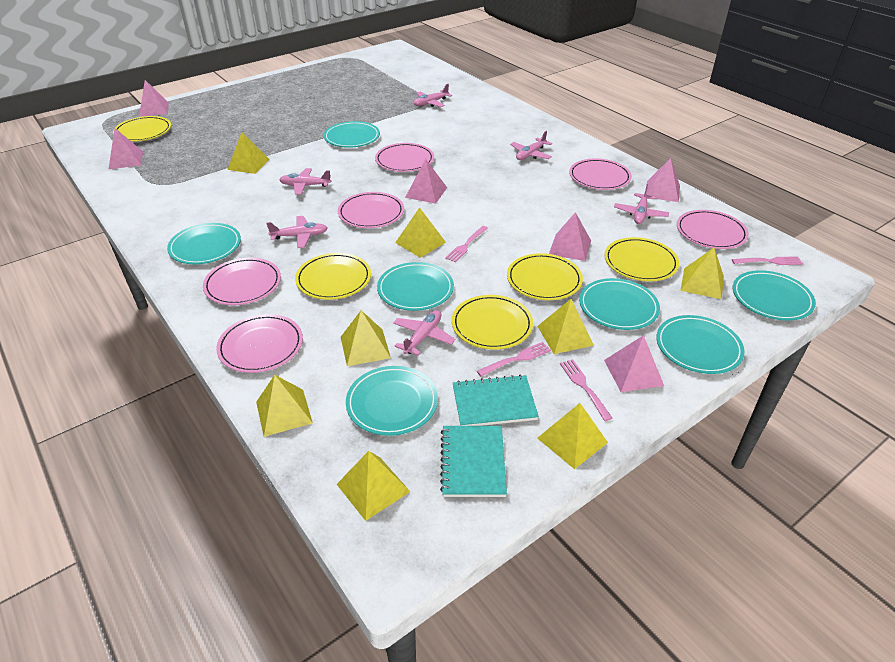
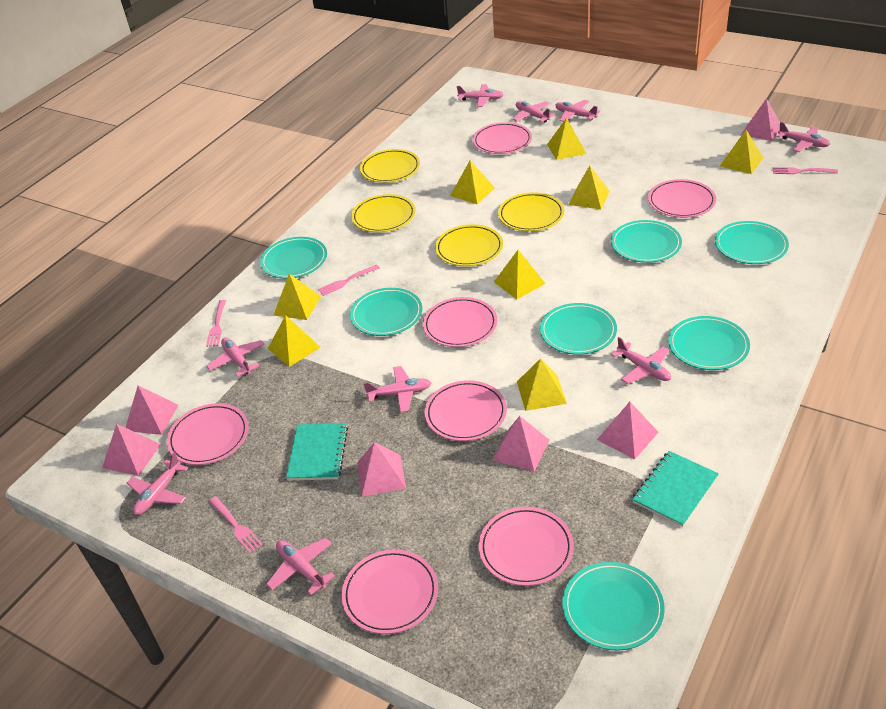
pink plane: [266,216,328,248] [279,168,331,195] [393,310,455,356] [414,84,452,107] [510,131,552,160] [614,184,669,224] = 6 -> [127,452,188,515] [207,338,265,377] [266,538,335,595] [363,366,431,413] [457,84,504,107] [513,101,555,123] [555,100,600,122] [611,337,671,384] [777,122,830,152] = 9
pink plate: [203,257,281,305] [216,314,303,373] [338,192,404,228] [375,143,434,172] [569,159,632,190] [677,210,749,249] = 6 -> [167,403,249,465] [342,550,438,634] [423,297,497,347] [425,380,507,441] [473,122,532,154] [479,507,574,586] [648,179,716,218] = 7
yellow plate: [113,116,171,142] [295,253,371,300] [452,295,533,350] [507,253,583,300] [604,237,679,281] = 5 -> [351,194,416,232] [360,149,420,183] [435,224,503,266] [498,192,564,231] = 4

